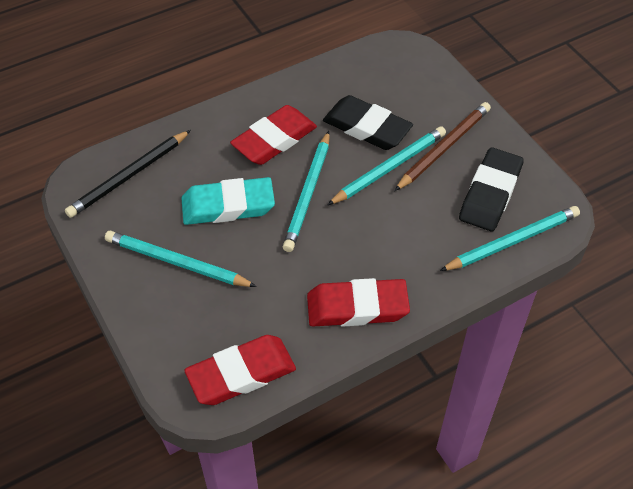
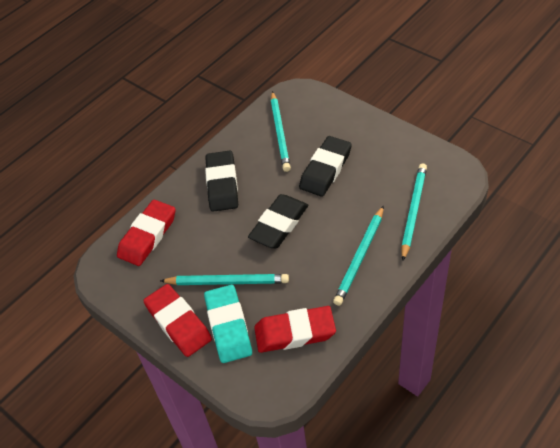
black eraser: [323,95,413,150] [459,147,524,231] = 2 -> [205,151,238,212] [248,194,308,248] [299,136,352,197] = 3
black pencil: [65,130,191,218] = 1 -> none = 0
brown pencil: [394,102,491,191] = 1 -> none = 0

